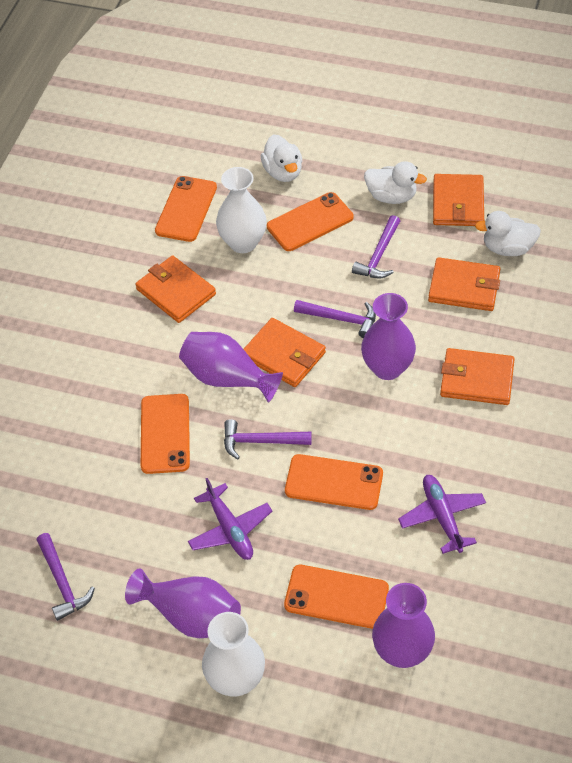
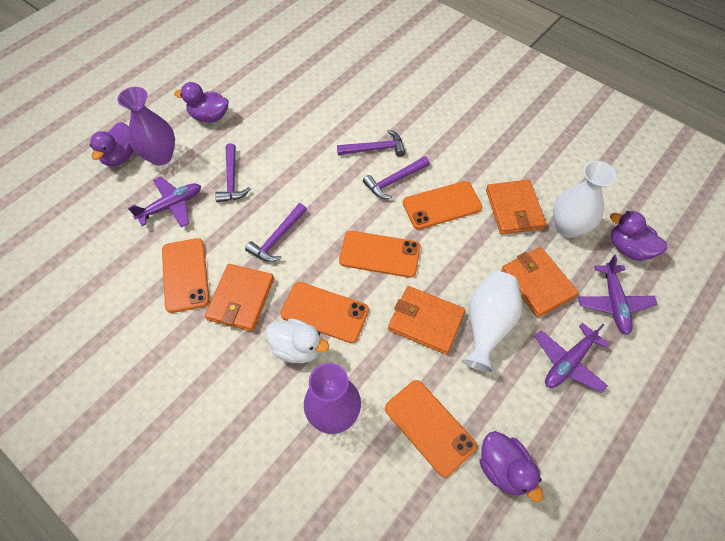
orange wallet: [135,255,216,323] [244,318,326,387] [428,257,501,311] [433,174,484,226] [440,348,515,405] = 5 -> [205,264,274,332] [388,286,466,355] [486,179,547,234] [501,247,579,317] = 4
purple duck: none = 0 -> [90,122,134,166] [174,82,229,123] [479,431,543,502] [610,211,667,261] = 4
purple plane: [188,478,272,560] [398,475,486,554] = 2 -> [128,176,201,227] [535,323,609,393] [578,255,657,335] = 3
purple vase: [125,568,241,638] [179,332,283,403] [361,293,416,380] [372,583,435,668] = 4 -> [118,87,175,165] [304,363,361,434] = 2
white duck: [261,135,302,182] [364,161,427,204] [475,211,541,256] = 3 -> [266,318,329,363] = 1

